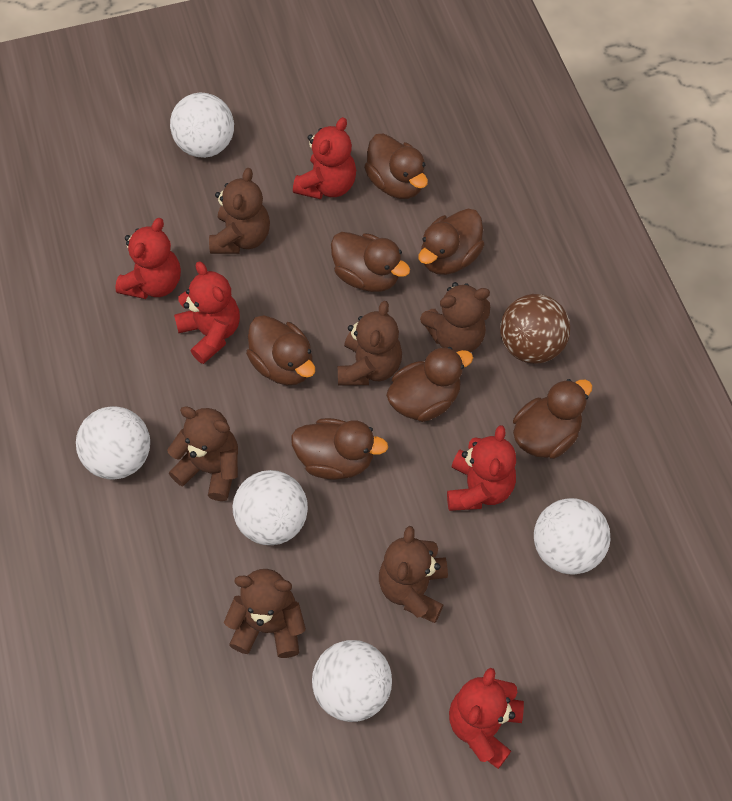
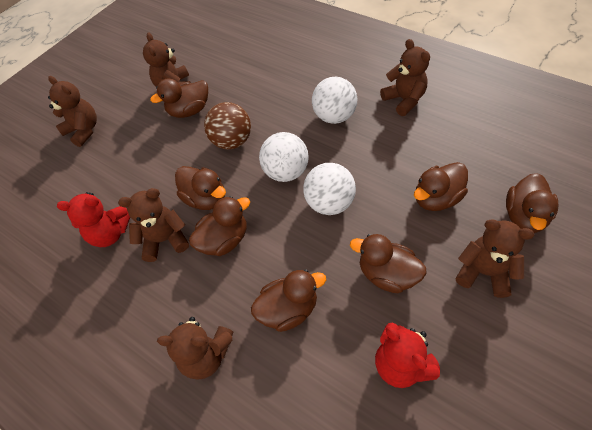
red teddy bear: [115,218,181,299] [174,261,240,364] [293,117,356,199] [447,425,516,511] [449,668,524,769] = 5 -> [57,192,130,247] [375,323,440,388] = 2
white ball: [76,406,150,480] [170,92,234,158] [232,470,308,545] [312,640,392,722] [534,498,610,575] = 5 -> [259,132,309,182] [303,163,356,215] [312,77,357,124] = 3

